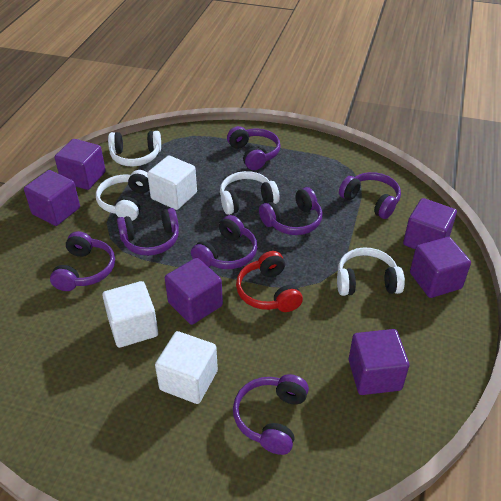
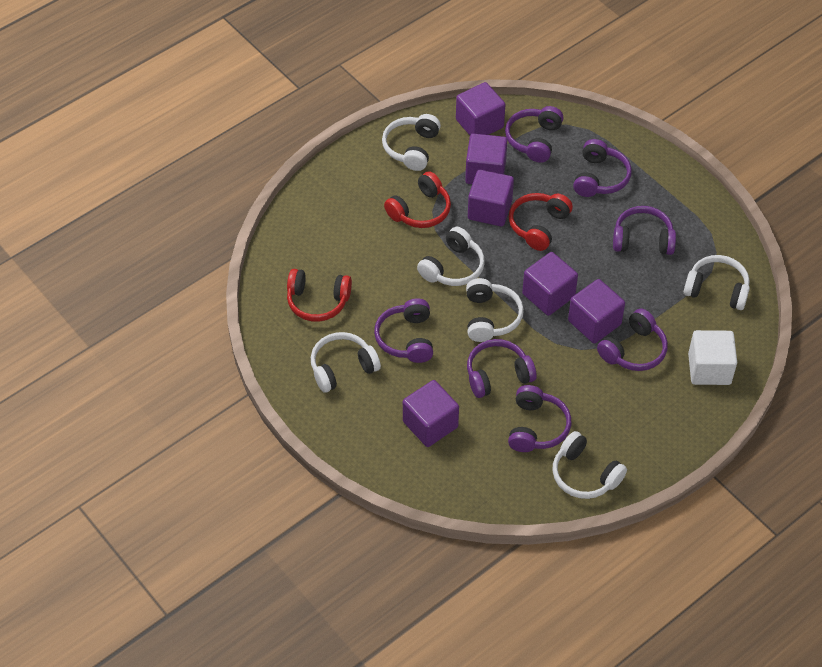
red headphones: [236,251,303,312] = 1 -> [287,269,352,322] [384,171,451,228] [509,193,573,251] = 3
white cube: [102,281,158,348] [147,155,197,210] [155,331,218,404] = 3 -> [688,330,737,385] = 1
white headphones: [96,170,149,221] [108,131,161,167] [220,171,279,215] [337,247,405,296] = 4 -> [311,332,381,393] [382,114,441,171] [417,227,485,286] [466,278,524,342] [553,431,627,499] [684,255,750,310] = 6

